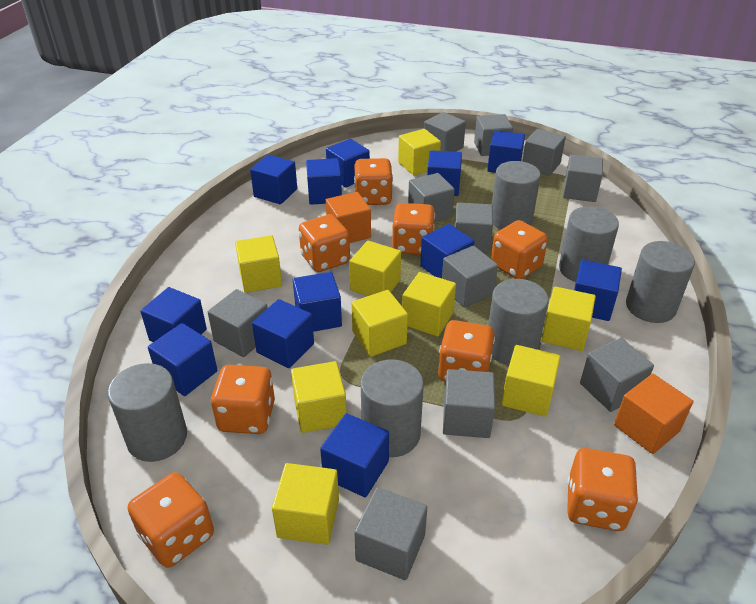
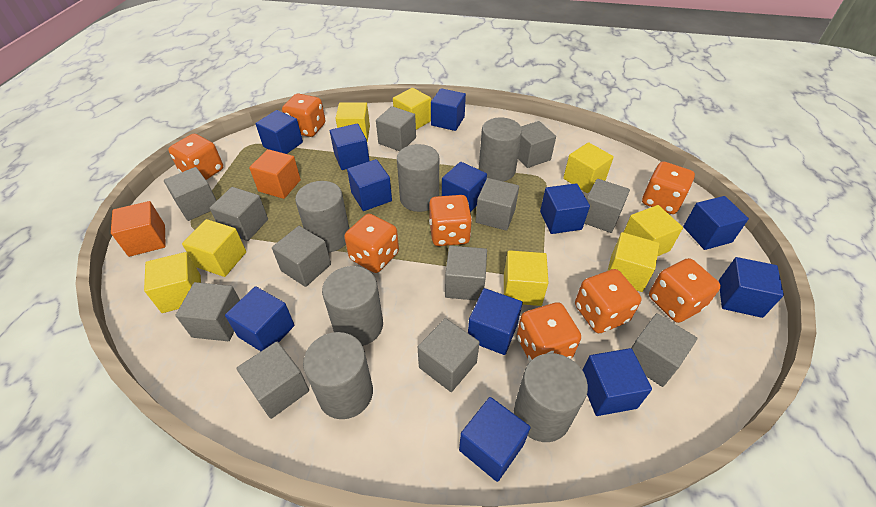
grey cube: [208,289,268,357] [354,487,427,580] [408,173,455,222] [424,112,466,152] [442,246,498,308] [443,369,495,438] [454,202,493,253] [474,114,513,156] [522,129,566,176] [563,154,603,202] [580,338,654,412] = 11 -> [164,167,217,221] [175,282,240,341] [210,187,268,241] [236,341,309,419] [272,226,331,287] [376,106,416,151] [418,318,480,392] [445,246,487,301] [476,178,519,231] [518,121,556,168] [584,179,630,233] [631,313,697,387] = 12
yellow cube: [235,235,282,293] [272,463,339,545] [291,361,347,433] [349,241,401,296] [351,290,408,357] [398,129,441,176] [402,272,456,337] [501,345,560,417] [541,286,596,351] = 9 -> [144,252,201,313] [182,219,246,277] [335,102,370,142] [393,88,431,130] [504,250,548,306] [563,142,614,193] [608,232,660,292] [624,205,683,256] = 8

